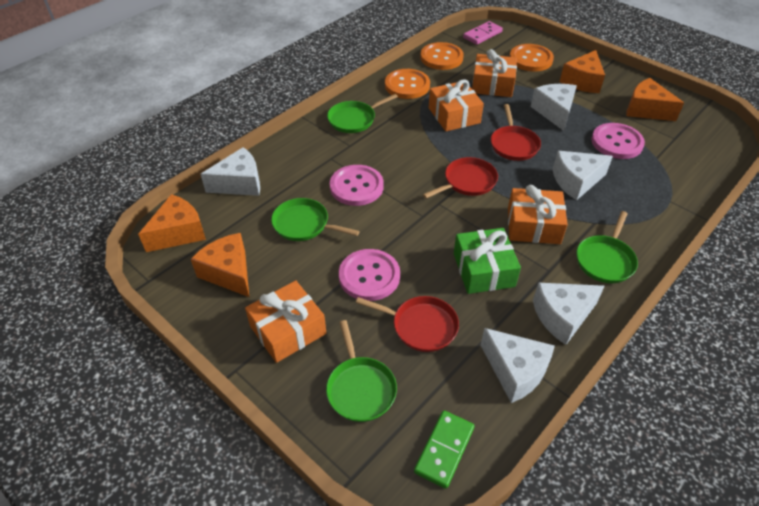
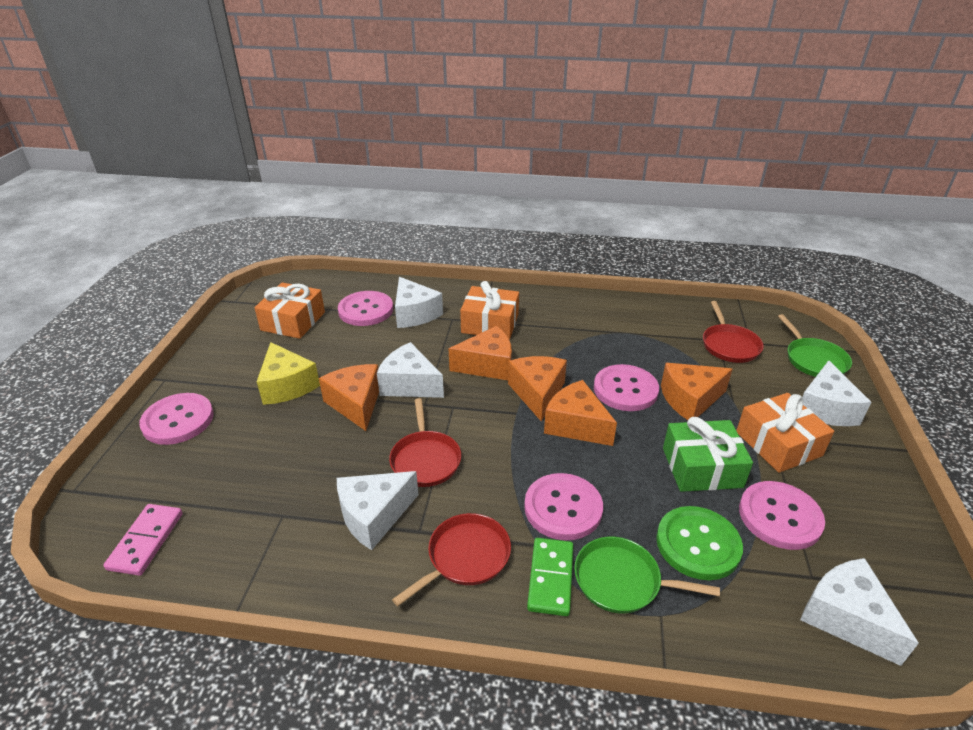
green button: none = 0 -> [656,506,743,580] = 1
green pan: [271,198,359,241] [326,320,397,422] [327,94,398,133] [576,211,638,283] = 4 -> [574,537,720,613] [778,314,852,377] = 2
orange button: [385,69,430,99] [420,42,464,70] [509,44,554,72] = 3 -> none = 0
orange cheese: [138,194,206,252] [191,233,249,297] [560,50,605,93] [627,78,684,121] = 4 -> [319,364,379,431] [449,326,512,380] [508,356,567,422] [544,380,617,446] [661,363,733,420] = 5
orange gift: [245,280,326,363] [429,79,484,131] [472,49,517,97] [508,185,568,244] = 4 -> [254,282,325,339] [460,281,519,339] [736,393,834,473] = 3
pink button: [330,165,384,206] [339,249,400,301] [591,123,645,159] = 3 -> [139,393,214,445] [338,291,393,326] [524,473,603,540] [594,364,659,411] [739,481,825,550] = 5
yellow cheese: none = 0 -> [257,342,320,405] = 1

